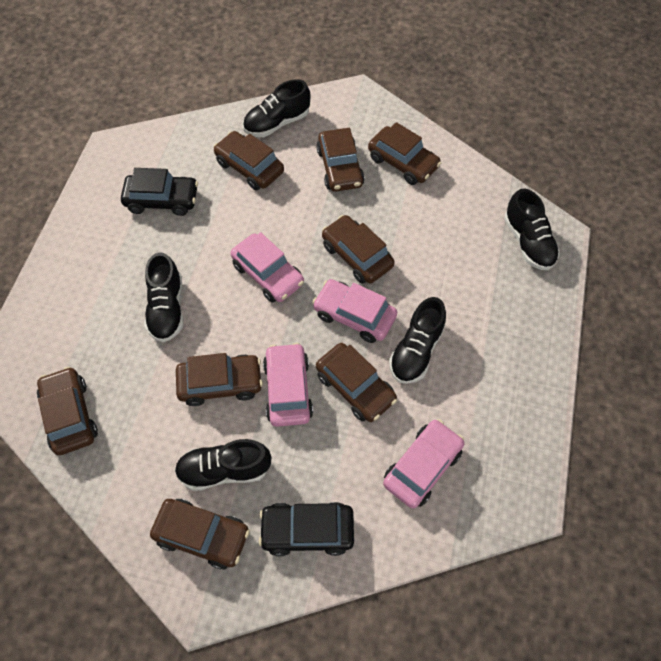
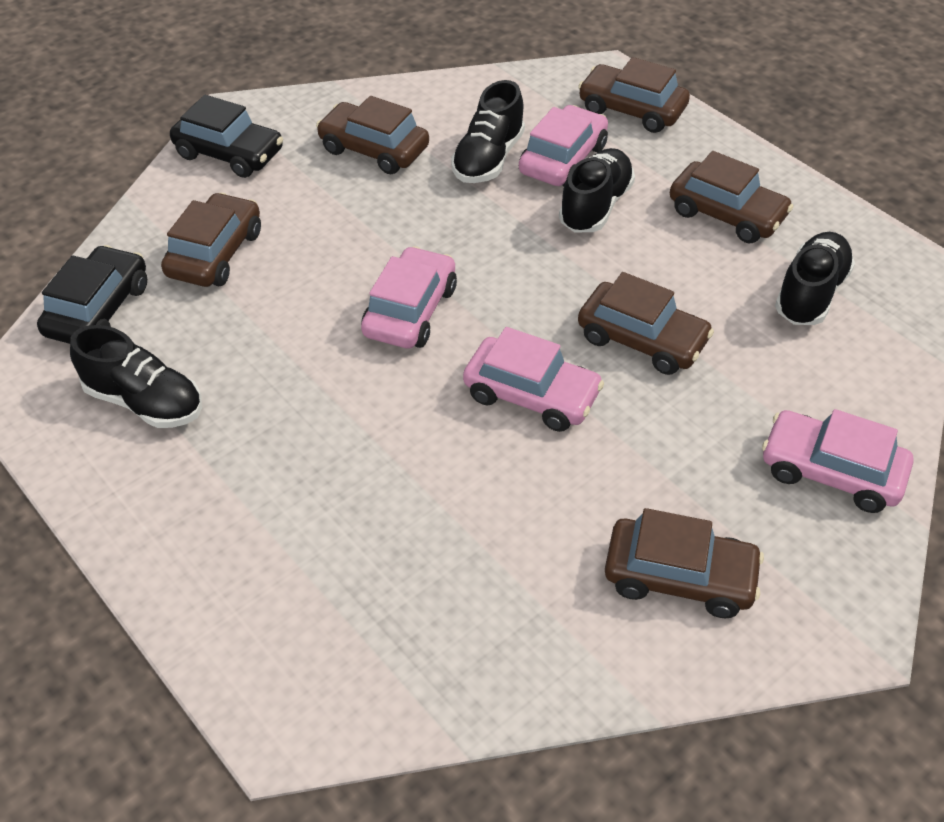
black shoe: [145,252,184,342] [174,439,271,491] [243,79,310,137] [389,297,446,384] [504,188,560,270] = 5 -> [70,325,202,428] [451,80,525,183] [559,148,635,232] [775,232,855,325] = 4
brown car: [37,367,98,455] [150,499,250,569] [176,353,263,406] [213,131,284,190] [316,343,397,422] [317,128,365,192] [322,215,395,284] [368,122,441,185] = 8 -> [161,193,261,287] [316,96,429,174] [578,57,690,133] [578,272,714,375] [605,508,764,618] [670,151,794,243] = 6

